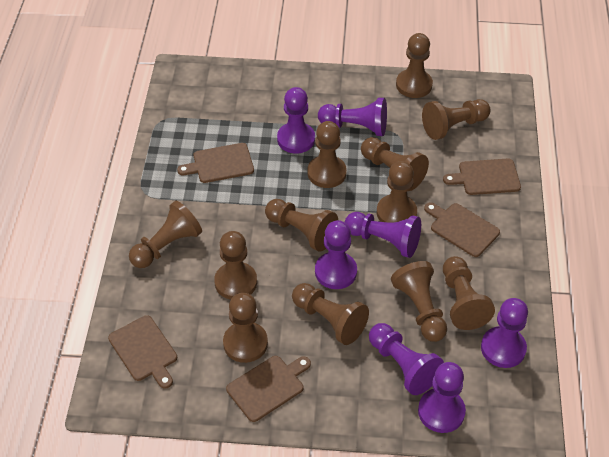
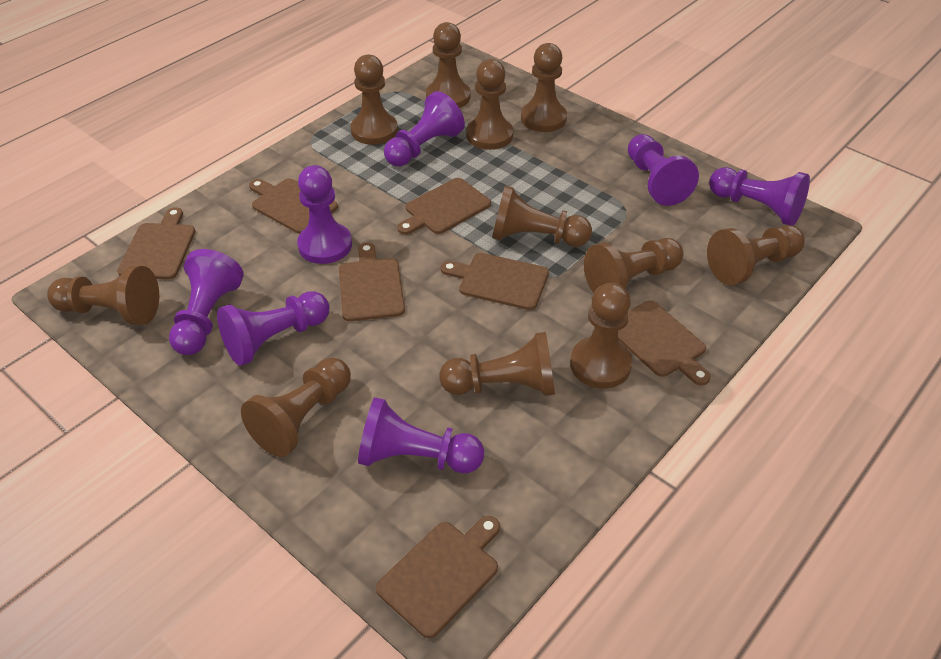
brown cutting board: [108,315,177,389] [177,143,254,183] [226,356,311,422] [424,202,500,257] [443,158,521,195] = 5 -> [117,207,195,280] [249,178,338,234] [339,243,405,322] [376,516,500,639] [397,178,491,235] [441,253,549,310] [618,300,711,385] = 7
brown pawn: [129,201,202,268] [214,231,257,300] [223,293,268,363] [265,199,338,252] [292,283,369,345] [308,121,347,188] [361,137,429,191] [377,161,417,223] [391,261,447,342] [396,33,433,98] [422,99,490,140] [443,256,495,330] = 12 -> [47,266,159,325] [241,358,351,457] [350,55,398,145] [426,22,471,108] [439,332,555,396] [466,59,513,150] [492,186,592,247] [521,43,567,132] [570,283,632,389] [584,238,683,293] [707,225,805,285] = 11

